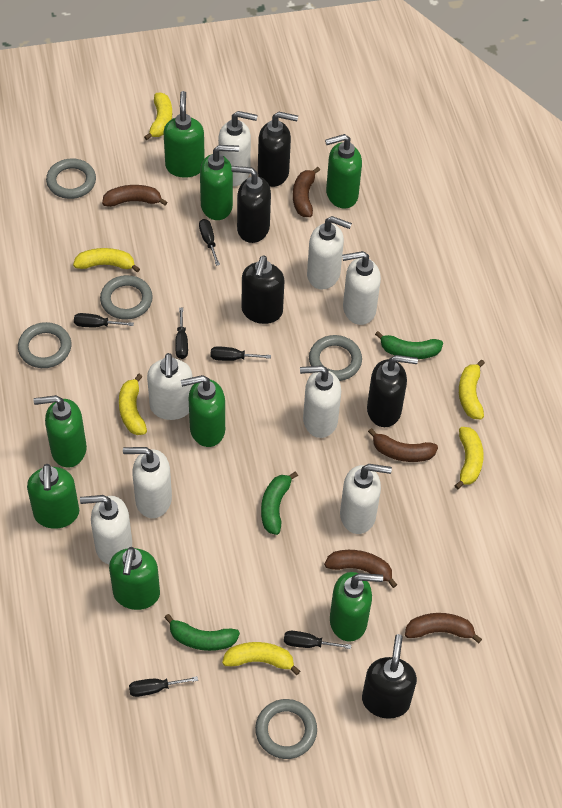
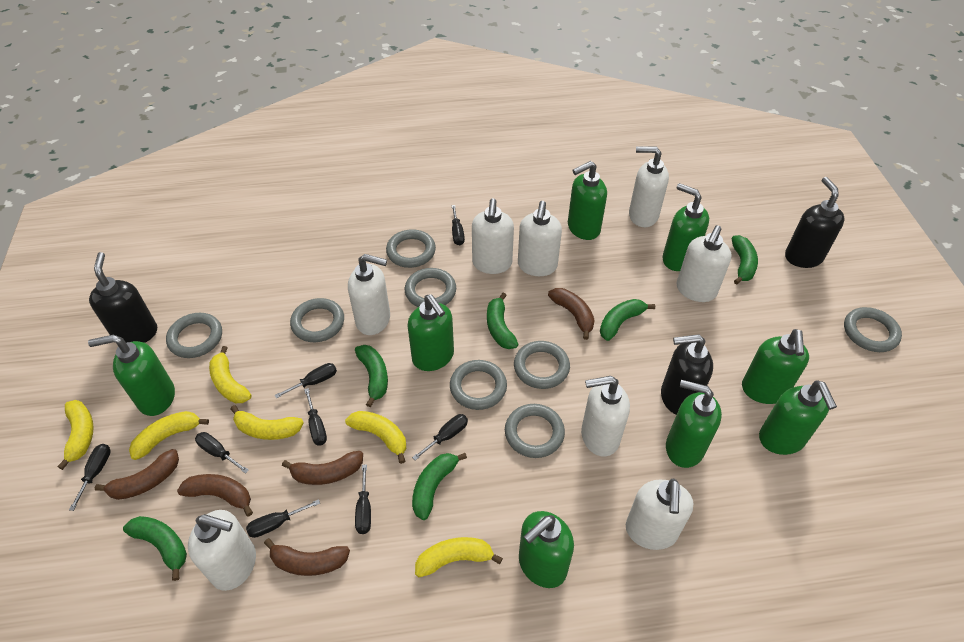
black screwdriver: [74,313,134,327] [129,676,198,697] [175,308,188,359] [199,219,220,266] [210,347,271,361] [284,631,351,649] = 6 -> [69,444,111,511] [195,432,249,474] [246,499,320,538] [275,363,337,398] [304,388,327,446] [355,464,371,534] [412,414,468,460] [452,205,465,245] = 8
black soap dispenser: [231,166,271,243] [241,255,285,324] [258,112,298,187] [362,634,417,719] [367,355,418,427] = 5 -> [89,252,157,343] [661,334,713,415] [785,177,845,268] = 3
green banana: [164,614,240,651] [261,471,298,535] [375,331,443,359] = 3 -> [123,516,187,581] [355,345,388,407] [412,453,467,520] [487,293,519,349] [600,299,655,341] [732,235,758,285] = 6
grey ring: [18,322,71,368] [46,158,96,199] [100,275,153,320] [255,699,317,759] [309,335,362,381] = 5 -> [166,313,222,358] [290,298,344,342] [386,229,436,268] [405,268,456,307] [450,360,507,410] [505,404,565,458] [514,341,570,389] [844,307,902,352] = 8

